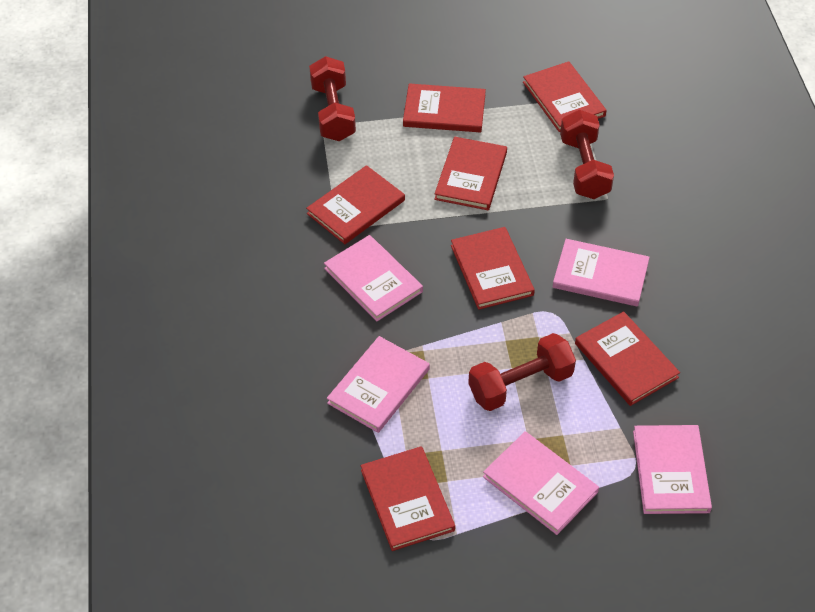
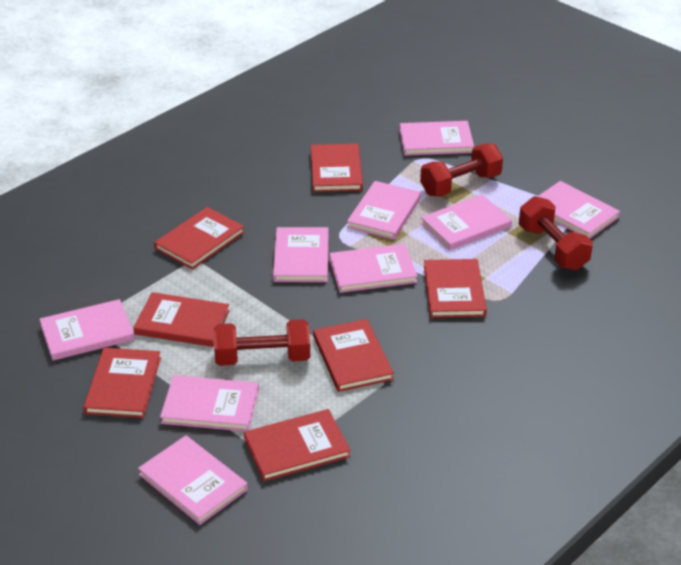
pink book: [324,235,423,321] [327,336,430,433] [483,431,599,535] [553,239,650,307] [633,425,712,514] = 5 -> [39,299,135,361] [138,435,248,525] [160,375,259,431] [273,227,329,282] [329,244,417,293] [347,181,421,240] [399,121,474,156] [421,195,512,250] [537,181,620,239] = 9

